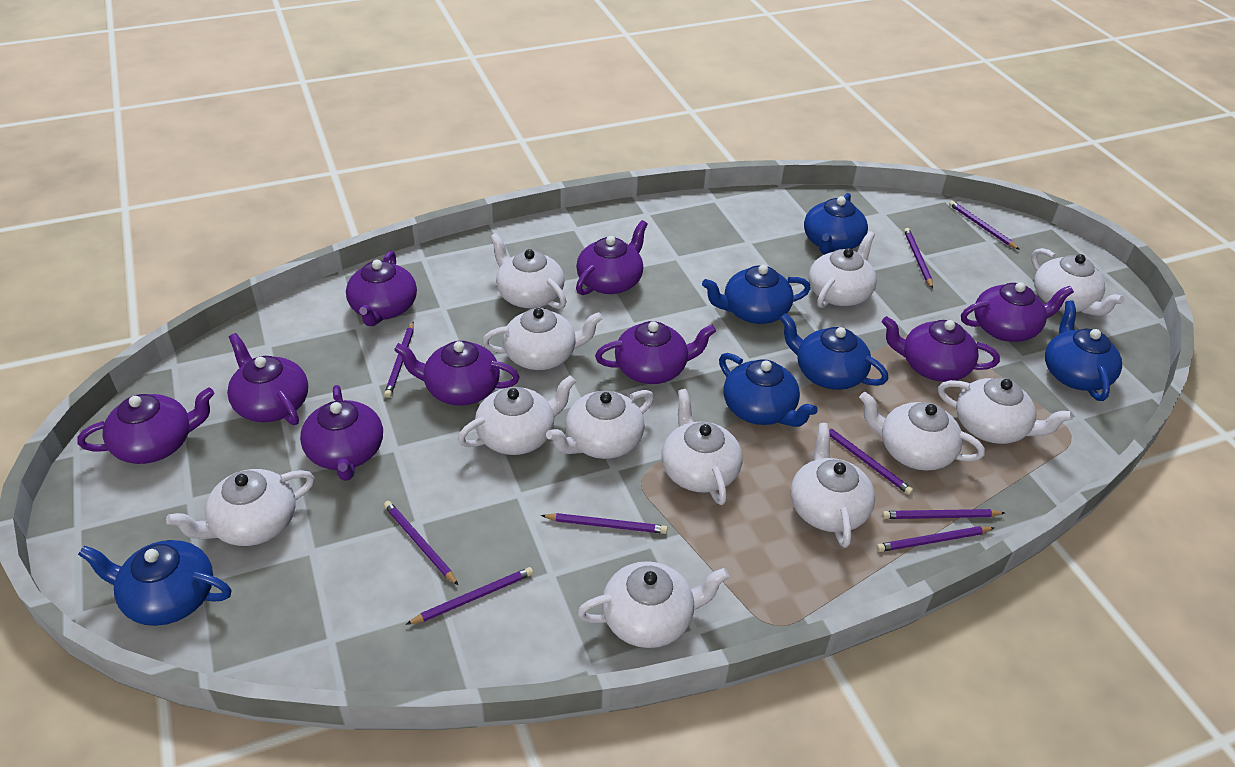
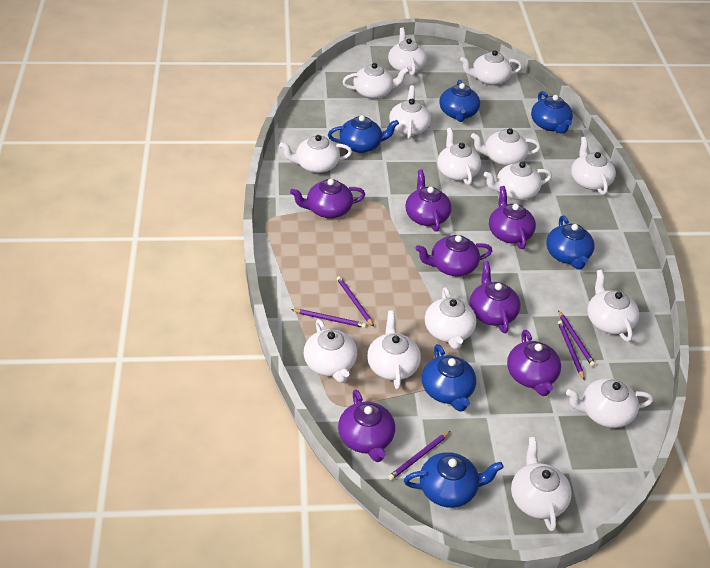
purple pencil: [384,322,414,398] [384,501,458,585] [406,567,533,625] [541,513,667,534] [828,427,913,495] [877,526,994,552] [882,509,1005,519] [904,228,933,288] [949,201,1020,250] = 9 -> [291,309,366,328] [337,276,374,327] [388,431,450,480] [558,310,595,367] [558,320,584,380] = 5
purple teapot: [77,387,215,464] [227,333,308,425] [300,385,383,481] [346,251,417,326] [394,341,520,406] [576,220,648,295] [595,321,716,384] [882,316,1000,382] [961,282,1074,342] = 9 -> [290,179,365,218] [338,390,395,462] [405,169,452,232] [415,235,492,276] [470,261,521,333] [489,186,536,249] [507,330,561,396] = 7
white teapot: [166,469,315,546] [458,375,576,455] [482,308,603,370] [490,233,566,309] [546,390,654,459] [577,561,729,648] [661,389,743,505] [790,423,875,548] [809,231,877,308] [859,392,985,471] [938,378,1073,444] [1031,248,1125,316] = 12 -> [279,135,352,173] [304,319,357,383] [342,63,409,99] [367,310,421,390] [388,28,427,76] [389,85,431,139] [425,287,476,350] [437,128,481,185] [460,50,522,85] [471,128,540,166] [484,162,552,200] [511,437,572,532] [566,378,653,428] [571,137,616,195] [587,270,639,342] = 15

